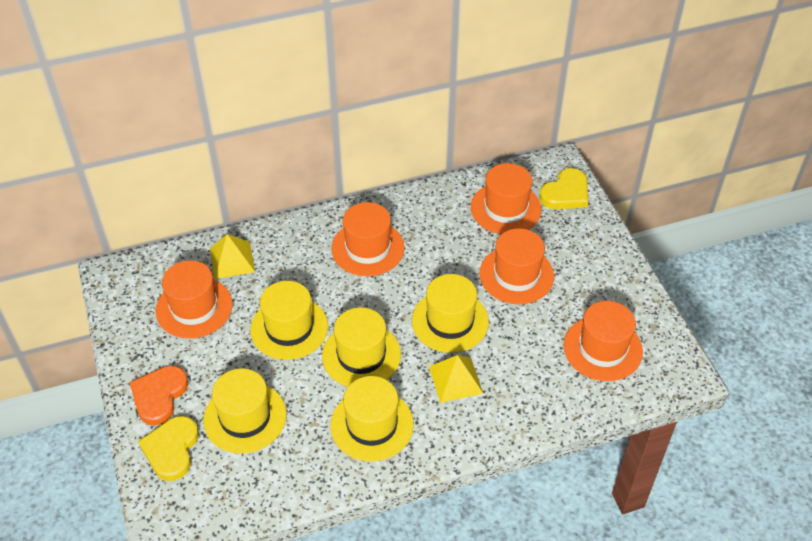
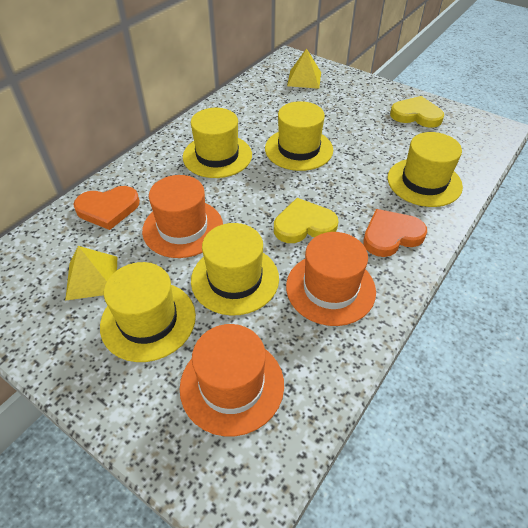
orange hat: [156,261,233,339] [331,202,405,276] [471,163,541,234] [480,228,554,304] [563,301,643,381] = 5 -> [142,175,223,258] [180,324,284,436] [286,232,376,326] = 3
orange heart: [129,365,188,426] = 1 -> [73,186,140,230] [363,209,427,257] = 2

